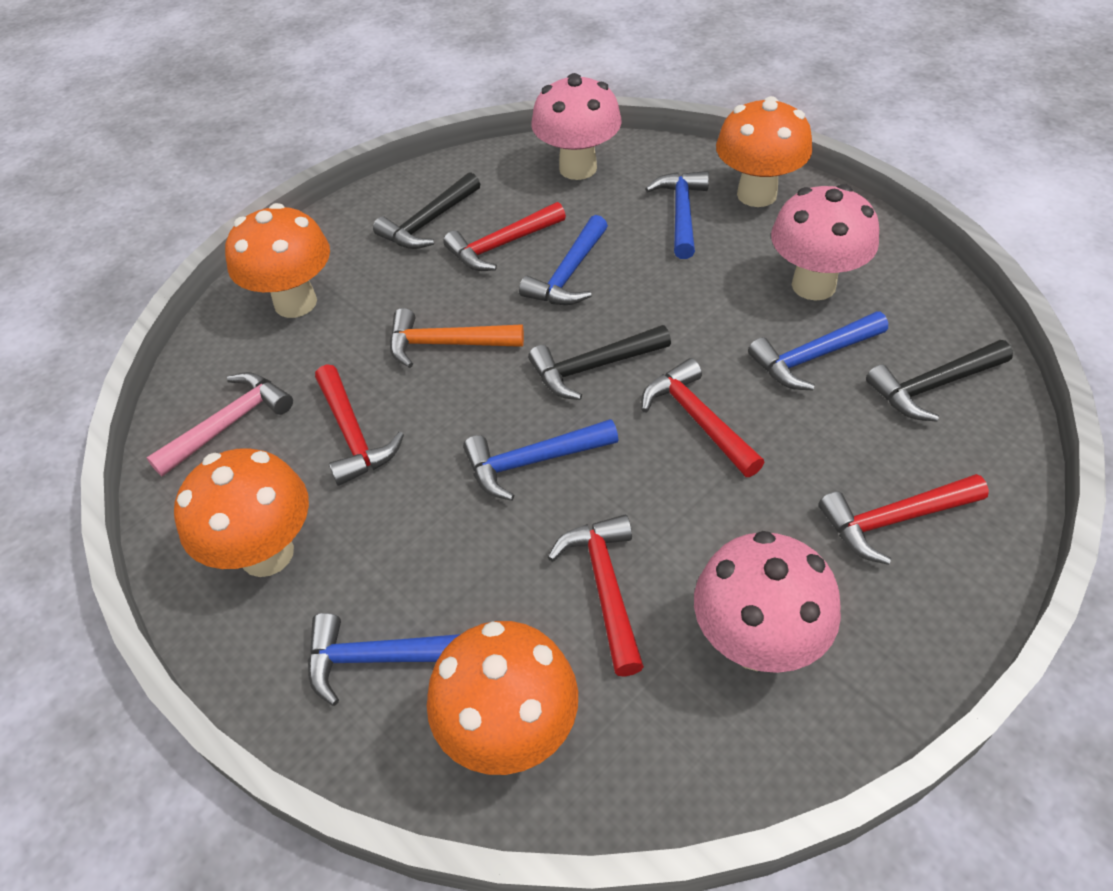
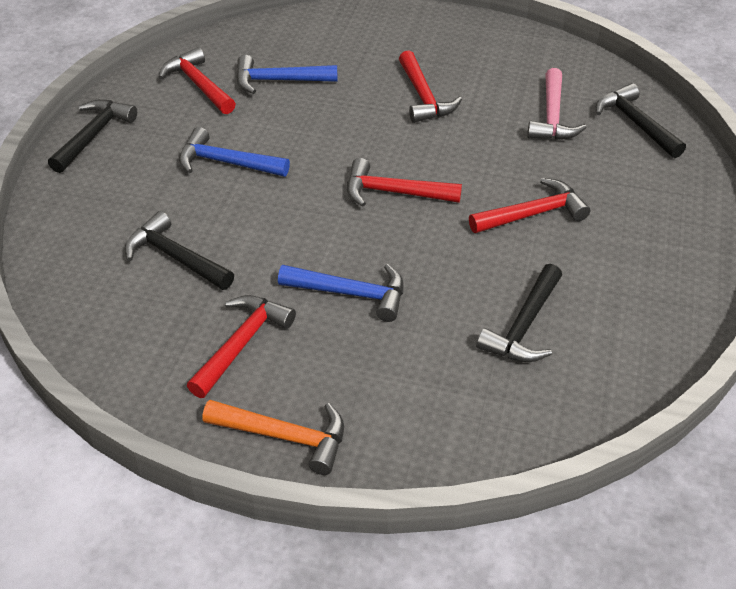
black hammer: [373,172,480,249] [528,325,671,400] [866,340,1013,422] = 3 -> [48,99,137,173] [125,211,234,290] [476,264,562,362] [596,83,686,158] = 4
blue hammer: [308,613,460,706] [463,419,618,501] [519,215,608,305] [645,171,709,259] [748,311,888,391] = 5 -> [179,127,290,177] [236,55,337,94] [278,264,404,322] = 3
orange mushroom: [174,448,309,577] [225,203,330,318] [427,621,578,775] [716,96,812,207] = 4 -> none = 0
pink mushroom: [531,73,622,180] [694,531,841,673] [771,184,879,301] = 3 -> none = 0

